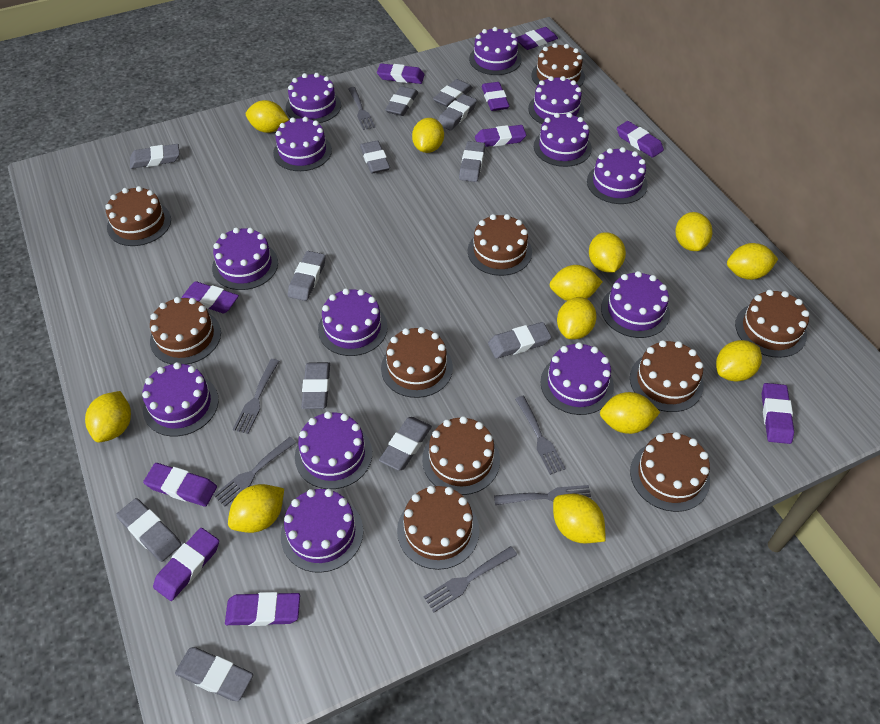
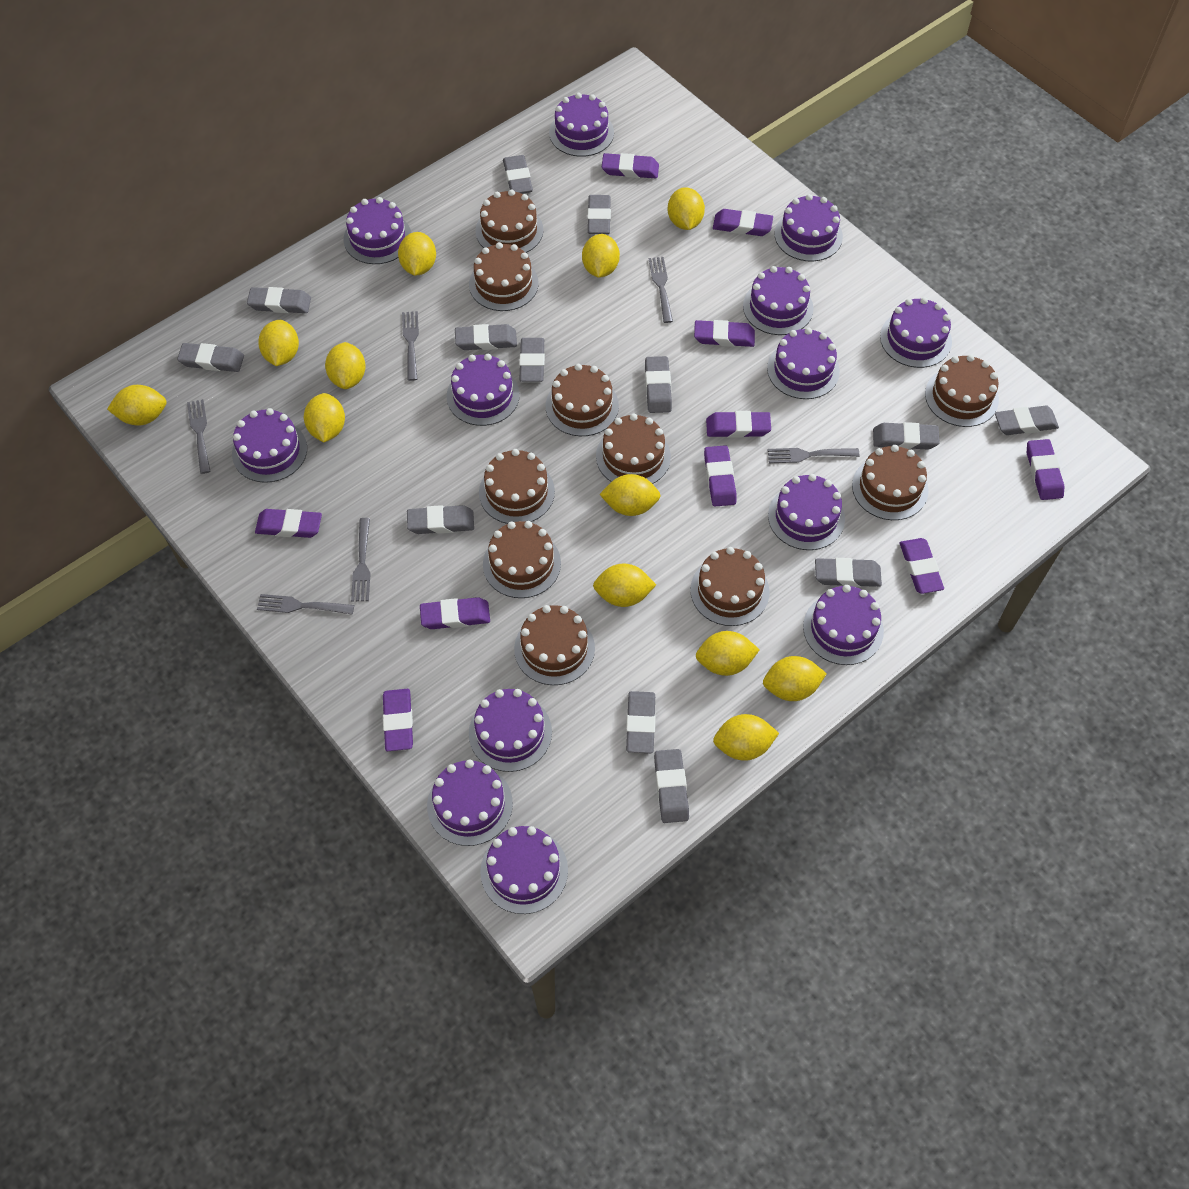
grey eraser: [116,498,182,562] [130,144,179,169] [175,647,253,701] [288,251,326,301] [301,362,330,409] [360,140,390,173] [379,417,432,471] [385,86,418,116] [433,79,473,107] [438,94,477,130] [459,141,485,182] [488,322,551,359] = 12 -> [177,343,244,372] [247,287,311,313] [407,505,474,534] [455,324,517,350] [503,155,533,194] [519,338,545,382] [587,195,611,234] [626,691,656,753] [645,356,672,413] [654,749,689,823] [815,558,882,587] [873,422,940,450] [995,406,1059,435] = 13

